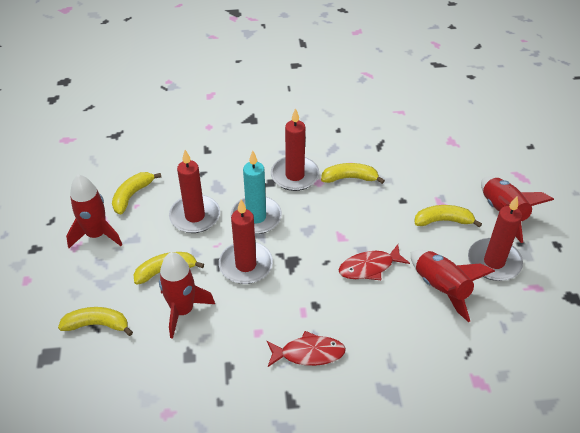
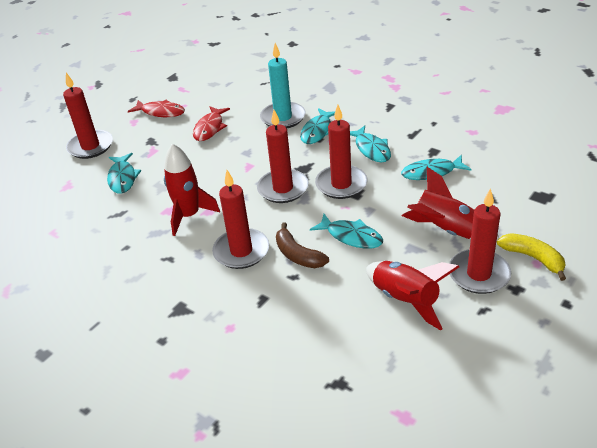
brown banana: none = 0 -> [276,222,329,268] = 1
red candle: [169,150,220,233] [219,200,273,284] [271,108,319,191] [468,196,523,281] = 4 -> [63,73,113,159] [212,170,269,269] [257,110,309,203] [315,105,368,199] [449,188,511,294] = 5
red rocket: [66,174,122,248] [159,252,215,339] [411,250,495,322] [481,176,554,243] = 4 -> [164,144,220,236] [366,261,459,331] [402,167,499,239] = 3
turquoise fish: none = 0 -> [107,153,141,194] [300,108,335,144] [310,214,383,249] [350,126,391,162] [401,155,472,180] = 5
yellow banana: [58,307,133,336] [112,172,161,214] [133,252,204,285] [321,163,385,184] [415,205,482,228] = 5 -> [497,233,566,281] = 1

